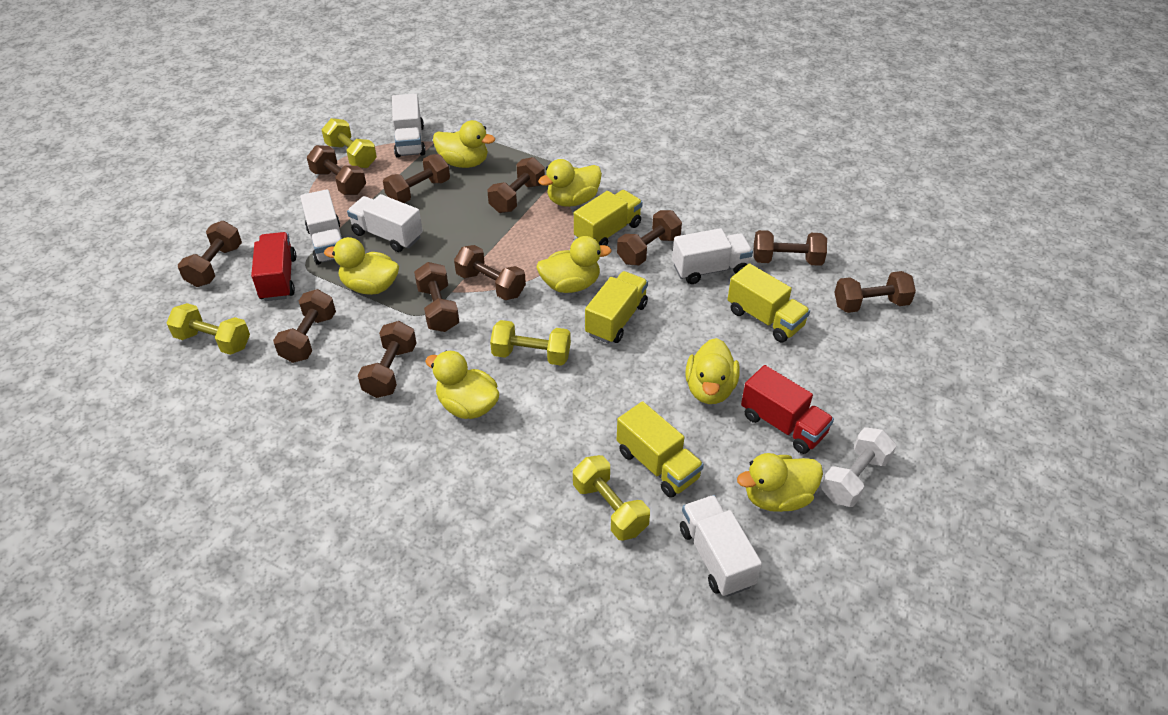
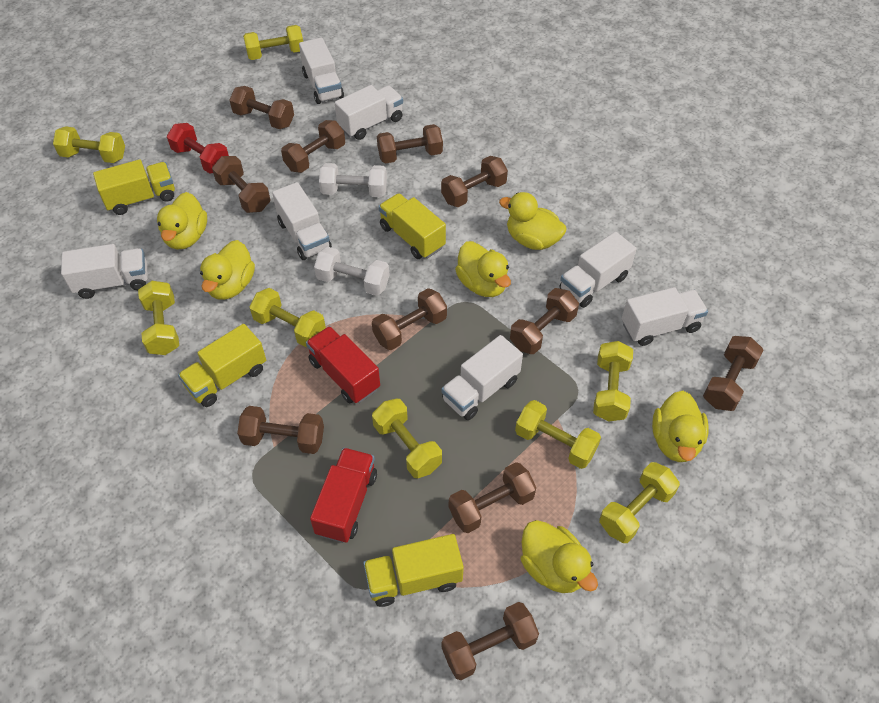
red dumbbell: none = 0 -> [167,123,229,174] = 1
white dumbbell: [821,427,896,507] = 1 -> [314,247,389,296] [319,163,387,197] = 2
white truck: [300,189,342,265] [347,194,423,252] [392,94,426,158] [672,228,753,284] [680,495,762,597] = 5 -> [61,244,148,299] [272,182,332,260] [299,38,344,104] [335,85,403,140] [441,335,523,420] [559,232,637,308] [622,287,708,346] = 7
yellow duck: [324,237,399,295] [425,351,499,419] [433,120,495,168] [536,236,612,293] [538,159,602,207] [685,338,739,404] [737,453,823,512] = 7 -> [157,192,207,249] [200,240,255,300] [455,241,511,297] [499,192,567,250] [521,520,598,593] [652,391,709,462] = 6
yellow dumbbell: [167,303,250,355] [322,118,377,168] [490,320,571,366] [573,455,650,541] = 4 -> [53,126,125,163] [138,281,179,355] [243,25,303,60] [249,288,326,347] [372,399,442,478] [515,400,601,469] [593,341,633,422] [599,462,680,543] = 8

